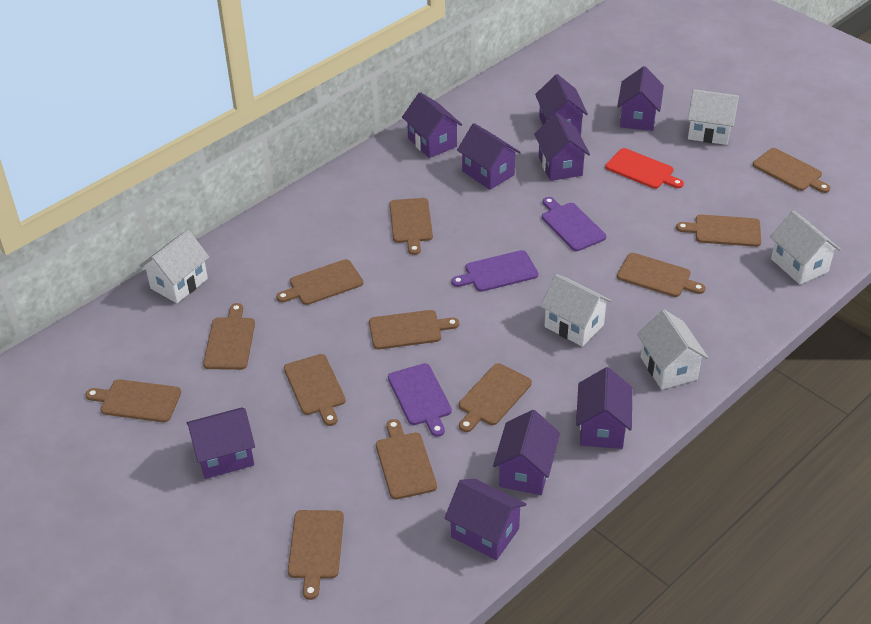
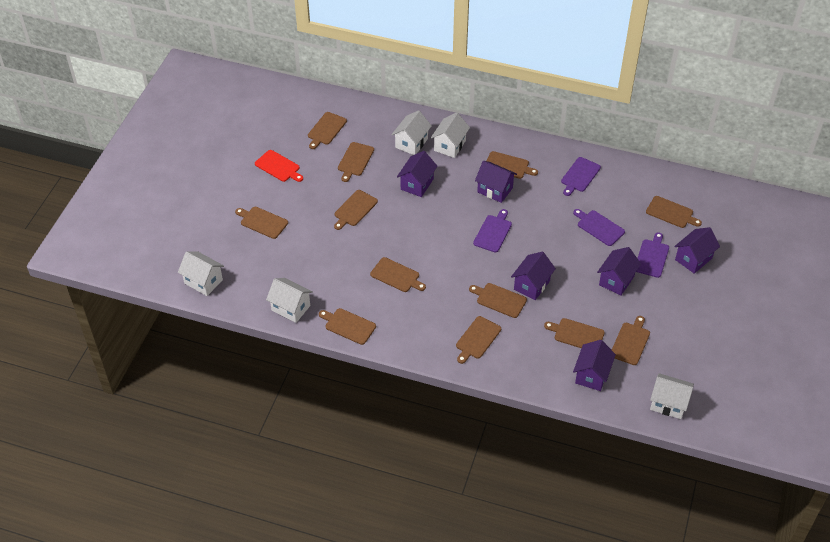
purple cutting board: [388,363,452,437] [451,250,538,292] [542,197,606,251] = 3 -> [473,209,512,253] [561,157,601,196] [573,209,625,246] [636,232,669,278] = 4
purple house: [187,407,255,479] [402,92,462,158] [444,479,526,560] [457,123,521,190] [493,410,560,495] [534,113,590,181] [535,74,588,135] [576,367,632,449] [617,66,664,131] = 9 -> [397,151,438,197] [475,161,517,203] [511,252,556,300] [573,340,616,391] [597,247,641,296] [674,227,720,274] = 6

